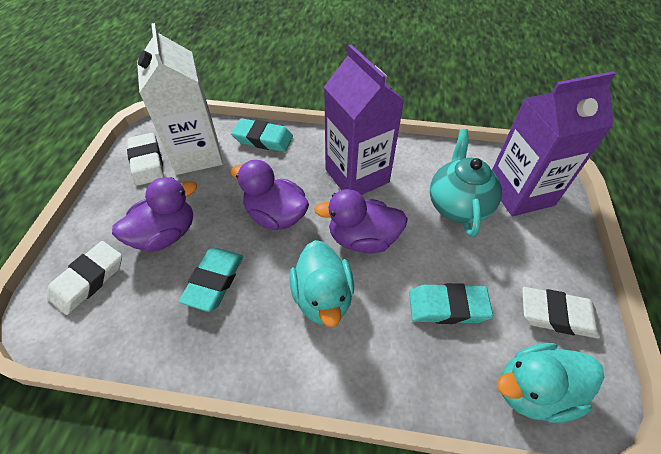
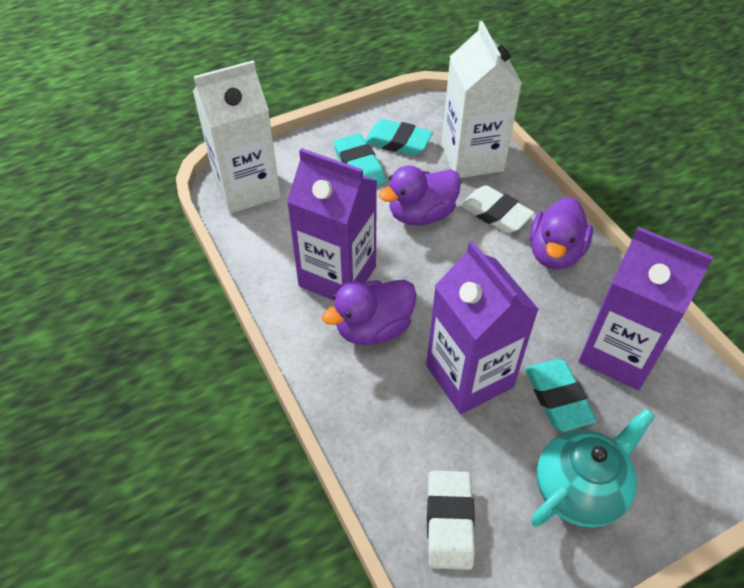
purple carton: [324,44,405,195] [492,71,616,216] = 2 -> [287,148,377,301] [426,241,539,414] [579,227,714,390] = 3
turquoise duck: [290,240,354,327] [497,343,604,423] = 2 -> none = 0
white carton: [137,23,223,175] = 1 -> [193,60,281,214] [441,21,522,178] = 2
white eraser: [47,241,122,315] [127,133,164,186] [522,287,600,339] = 3 -> [427,471,475,570] [460,185,535,233] = 2

